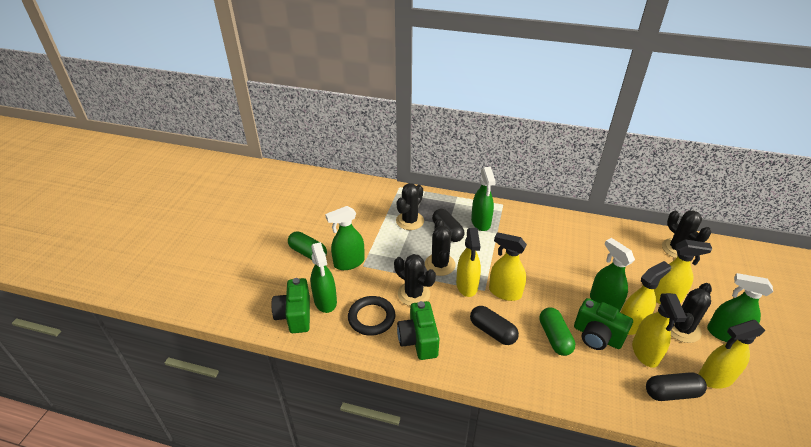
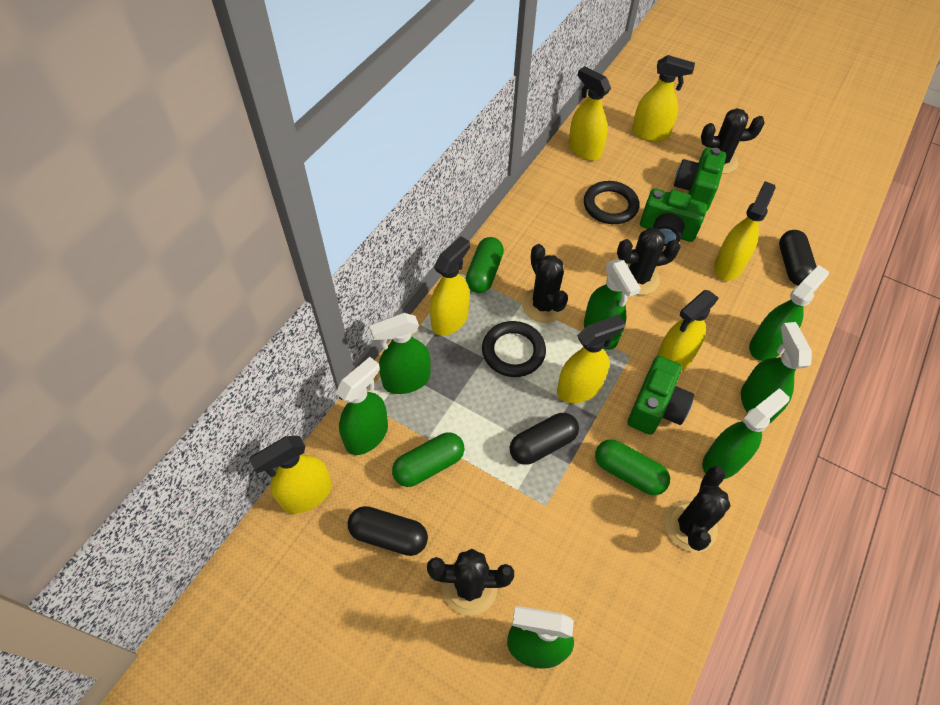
black ring: [348,296,395,336] = 1 -> [482,321,546,377] [584,181,639,224] = 2
green capsule: [288,231,327,260] [539,307,575,356] = 2 -> [392,433,465,487] [466,237,504,293] [595,439,670,495] = 3
green spray bottle: [310,242,337,313] [325,206,365,270] [471,167,496,231] [590,238,635,312] [707,273,773,342] = 5 -> [336,357,388,455] [370,313,431,394] [507,606,574,669] [584,259,641,350] [702,388,790,479] [741,322,812,424] [749,265,829,361] = 7
yellow spray bottle: [456,228,481,297] [489,232,527,301] [620,261,671,335] [632,293,687,368] [654,239,713,304] [698,320,766,389] = 6 -> [249,436,332,514] [430,236,470,336] [557,315,625,403] [569,66,611,161] [632,55,695,142] [656,290,719,372] [714,181,776,281] = 7

